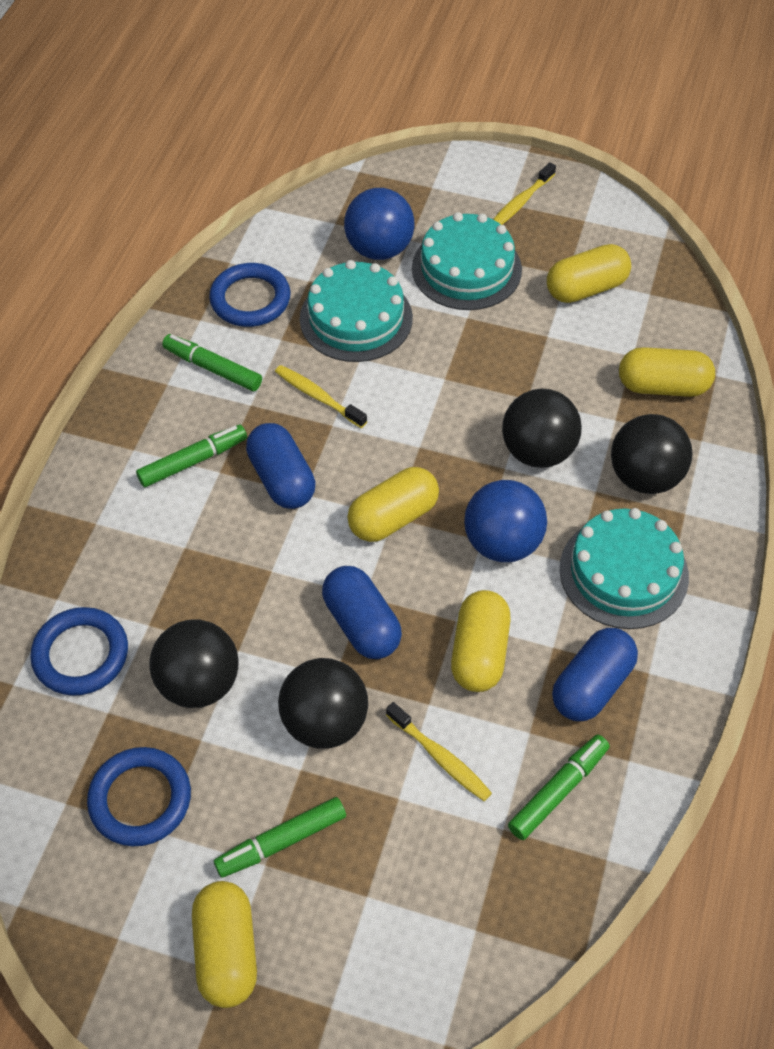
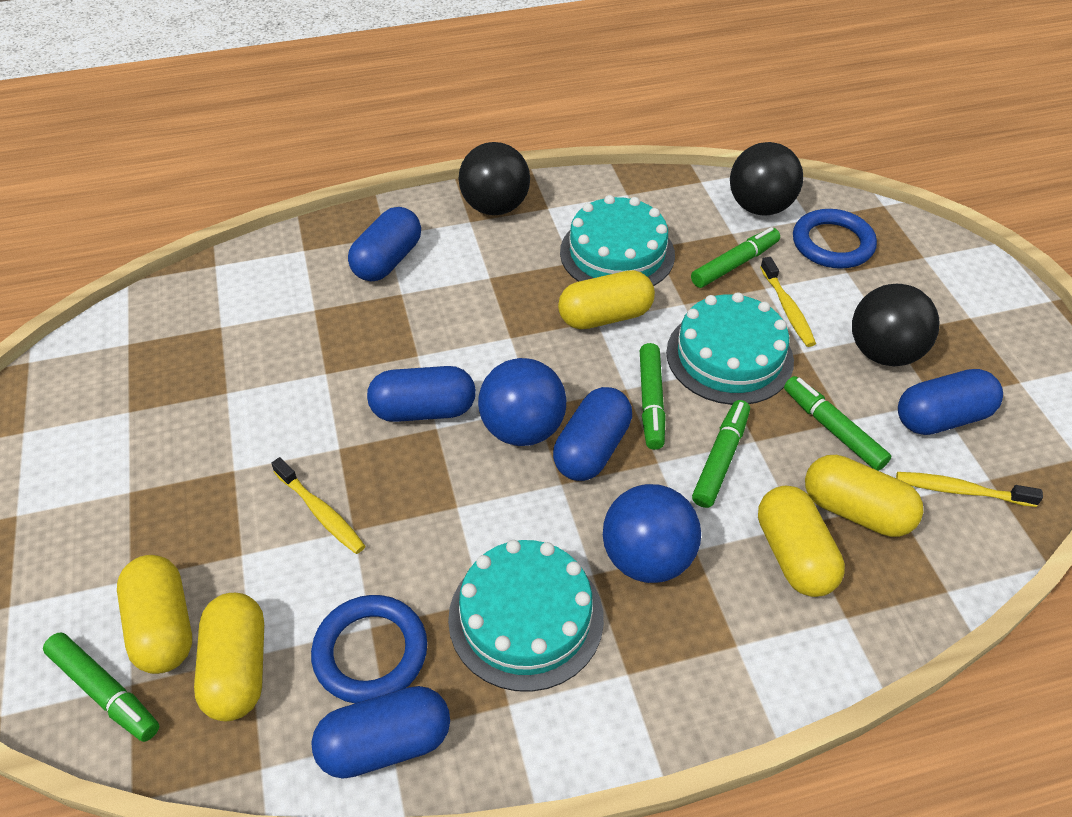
black ball: [149,619,238,708] [278,658,368,749] [502,389,582,468] [611,414,692,494] = 4 -> [458,142,530,215] [730,142,803,216] [852,284,939,366] = 3
blue capsule: [246,423,316,509] [322,566,402,659] [552,628,638,721] = 3 -> [311,686,450,779] [348,207,421,281] [367,366,476,422] [553,387,632,481] [898,369,1003,435] = 5
blue ring: [30,607,128,696] [87,747,191,846] [209,263,291,327] = 3 -> [311,595,427,703] [793,209,877,269] = 2
green marker: [136,424,247,487] [162,334,262,391] [214,797,346,878] [508,735,610,840] = 4 -> [43,633,160,742] [640,343,666,450] [691,227,780,288] [692,400,750,508] [784,376,891,471] = 5

